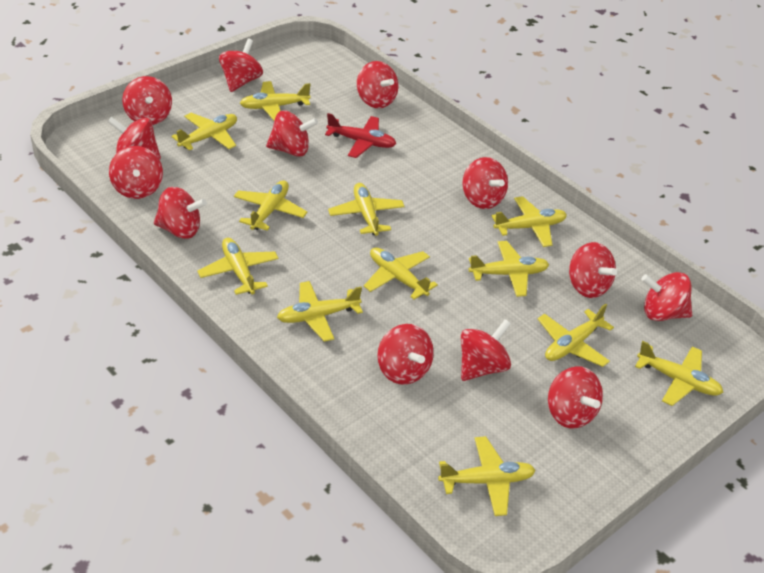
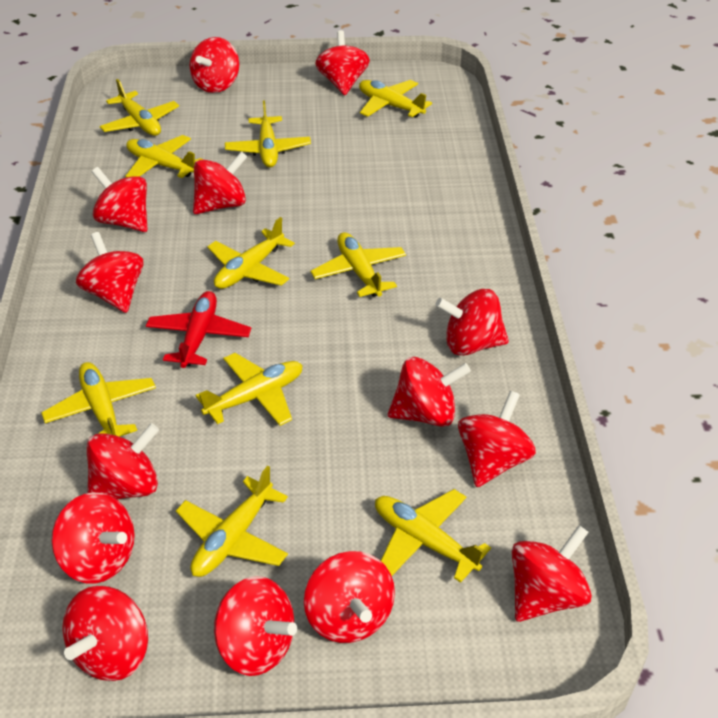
red spinning top: [107,117,161,160] [109,146,163,199] [122,76,172,125] [154,187,207,239] [219,39,263,92] [266,110,318,157] [357,61,398,108] [377,324,434,384] [461,319,511,381] [463,157,508,209] [548,366,603,428] [569,242,617,298] [642,272,692,321] = 13 -> [51,492,135,584] [62,586,148,681] [76,232,143,313] [87,423,159,500] [92,167,148,232] [190,37,239,93] [193,151,247,214] [214,576,297,676] [304,551,395,643] [315,30,370,95] [388,357,471,427] [435,289,509,356] [458,391,536,487] [512,525,592,622] = 14
yellow plane: [171,113,237,151] [197,238,279,295] [234,180,307,231] [240,81,311,121] [277,281,363,342] [328,183,405,236] [364,247,438,300] [438,436,536,516] [469,241,549,297] [492,196,567,247] [538,304,614,367] [635,341,723,406] = 12 -> [41,362,156,437] [100,79,179,136] [125,135,204,178] [176,466,288,577] [195,353,303,426] [207,217,295,289] [225,100,311,167] [311,232,406,297] [359,80,432,118] [375,489,491,583] = 10

